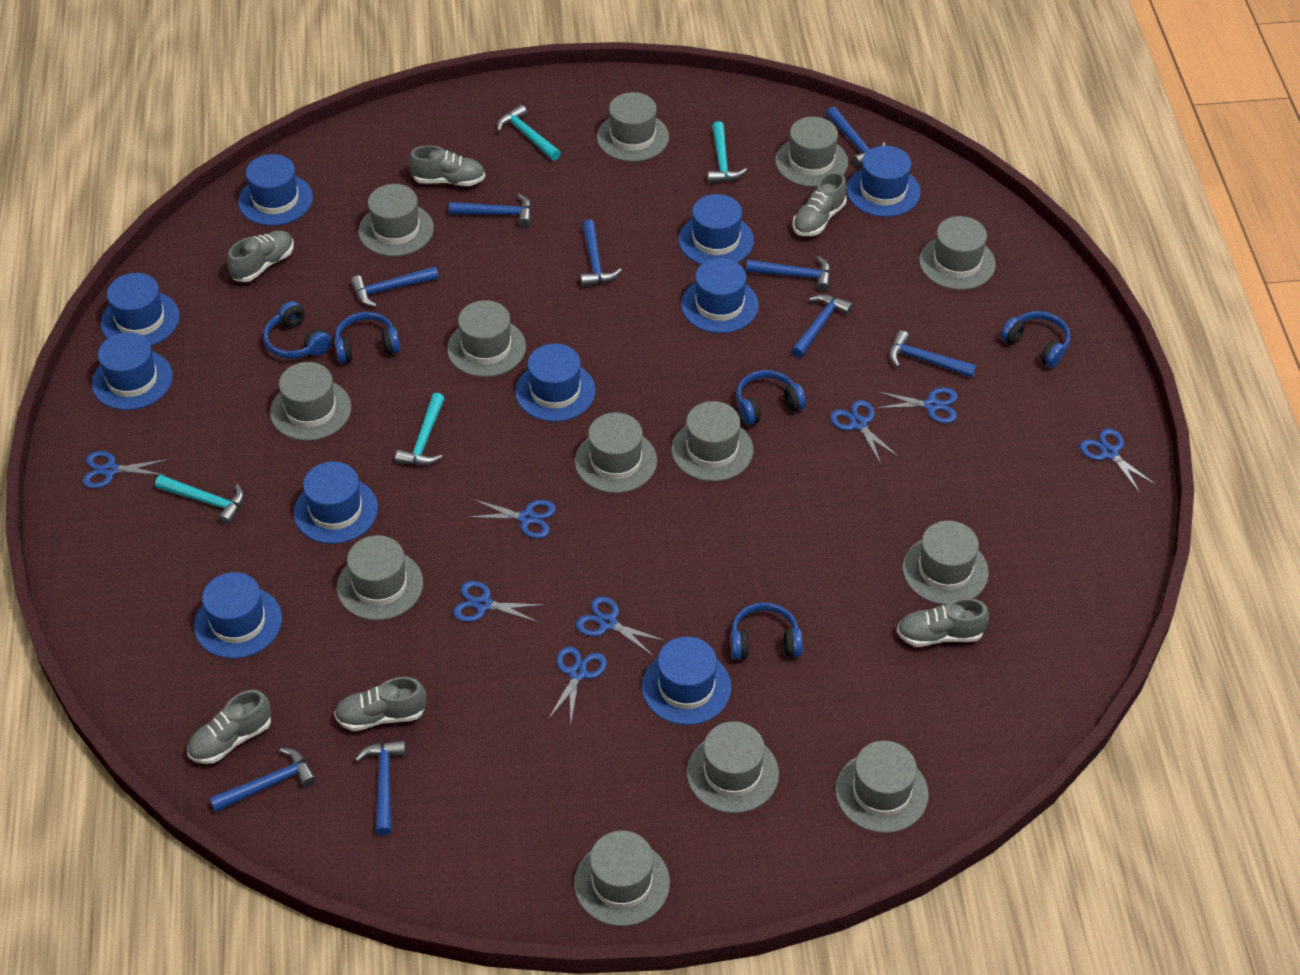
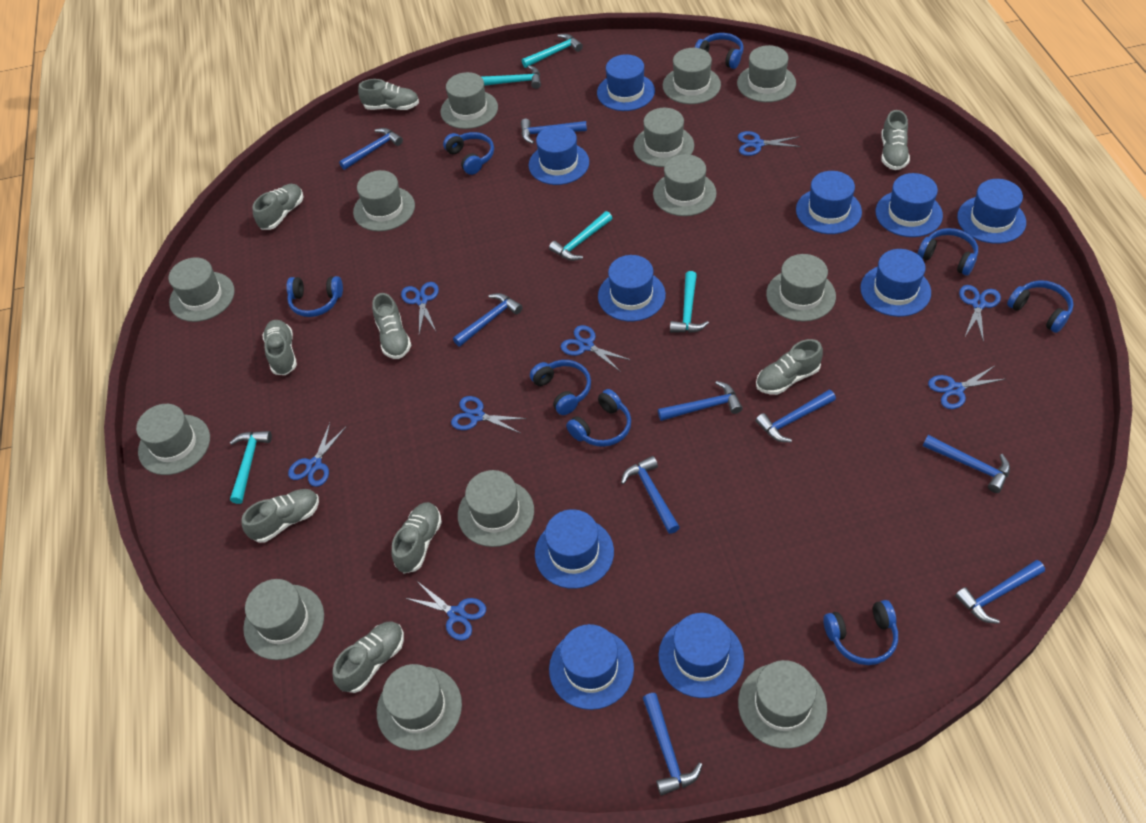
blue headphones: [263,301,331,359] [334,312,400,363] [730,602,803,660] [736,370,806,425] [1001,311,1071,368] = 5 -> [286,276,343,317] [443,132,494,175] [530,360,591,415] [566,389,631,447] [695,33,743,69] [823,600,898,665] [917,228,978,276] [1007,280,1074,333] = 8
grey shoe: [187,690,271,764] [227,230,294,282] [334,677,427,731] [409,145,485,186] [793,172,846,236] [897,598,989,647] = 6 -> [242,489,319,543] [253,184,303,230] [262,320,297,375] [332,621,404,693] [358,79,419,110] [372,293,411,359] [391,502,442,574] [756,339,823,395] [881,110,910,170] = 9
turquoise hammer: [155,475,244,525] [395,393,445,466] [497,105,561,161] [707,121,747,183] = 4 -> [230,431,272,504] [482,65,541,89] [522,34,583,68] [549,211,612,261] [670,271,709,333] = 5

